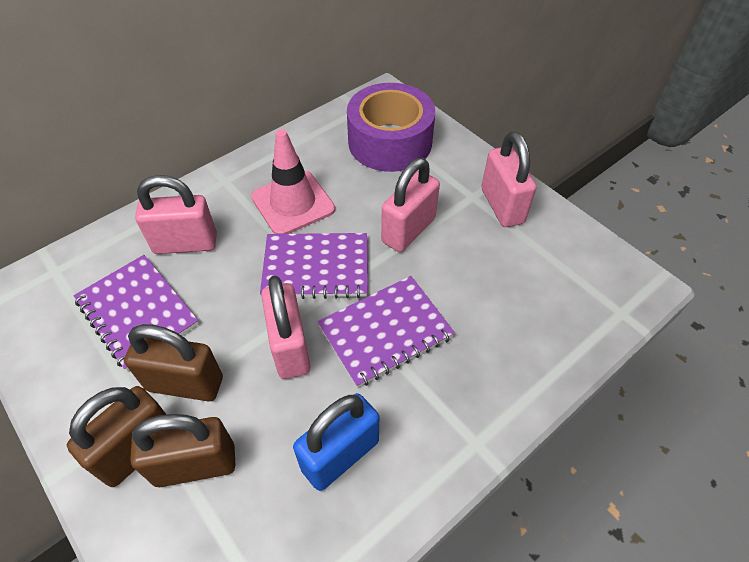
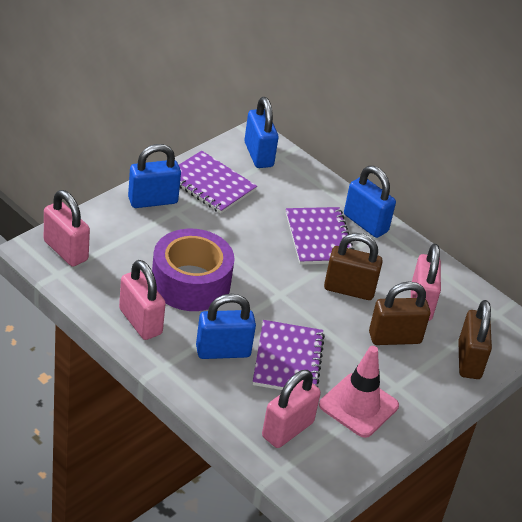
blue padlock: [293,393,379,491] = 1 -> [128,144,181,208] [196,294,256,359] [244,97,279,168] [344,166,396,238] = 4

